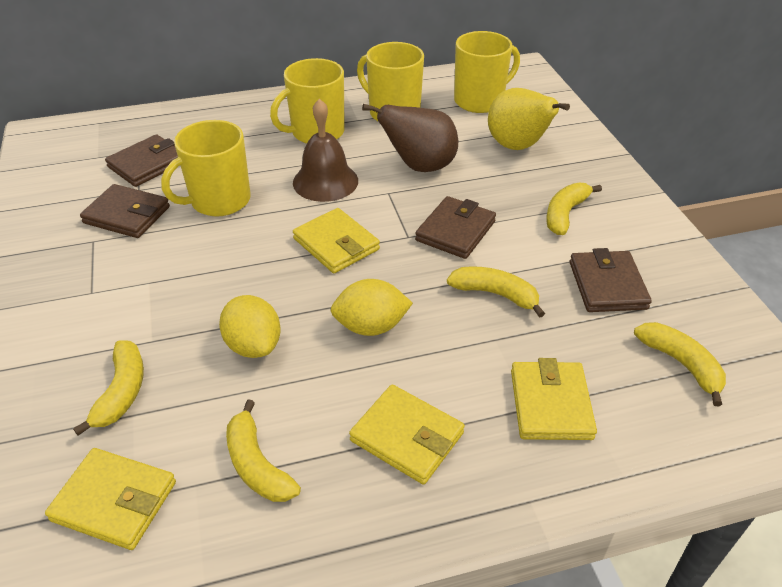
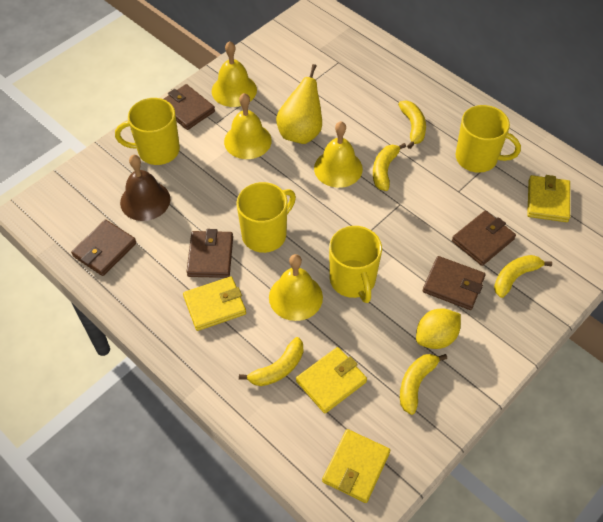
brown pear: [362,104,458,172] = 1 -> none = 0
brown wallet: [80,184,170,238] [105,134,178,187] [415,196,496,259] [570,248,652,312] = 4 -> [71,220,136,276] [164,84,215,130] [186,229,233,278] [423,256,486,310] [452,211,516,266] = 5
yellow bell: none = 0 -> [212,41,257,107] [224,93,272,159] [269,254,323,321] [314,121,363,188] = 4
yellow lemon: [219,295,281,358] [331,279,413,336] = 2 -> [416,308,461,349] = 1

